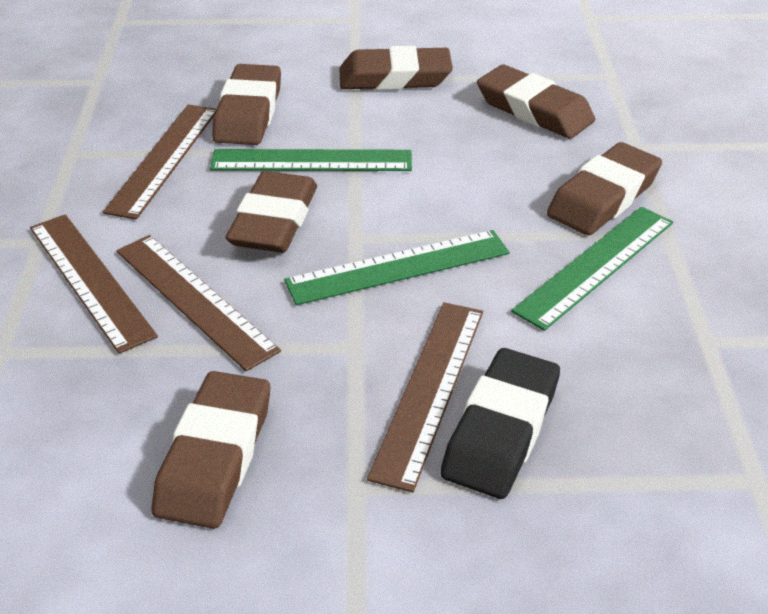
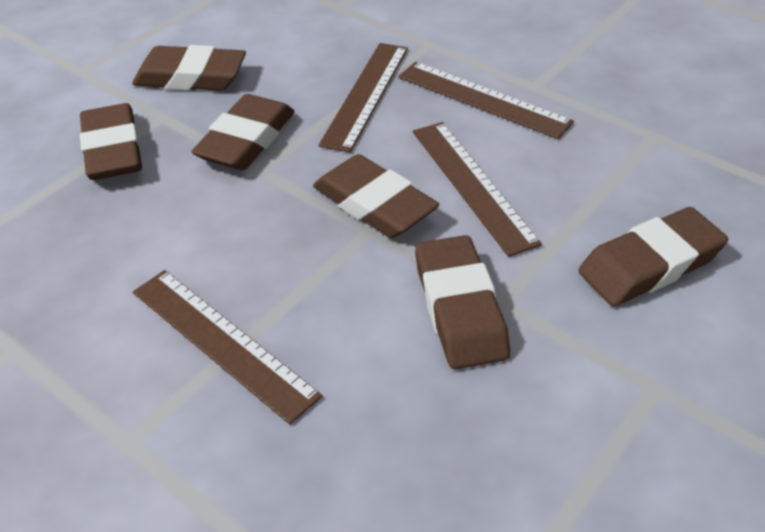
black eraser: [441,348,560,499] = 1 -> none = 0
green ruler: [210,149,412,171] [284,230,509,305] [511,207,673,331] = 3 -> none = 0

